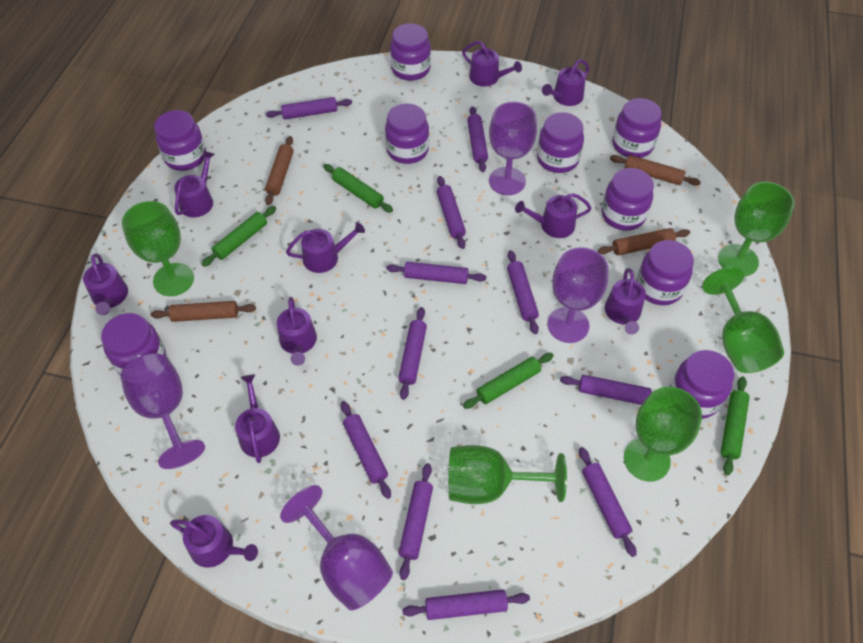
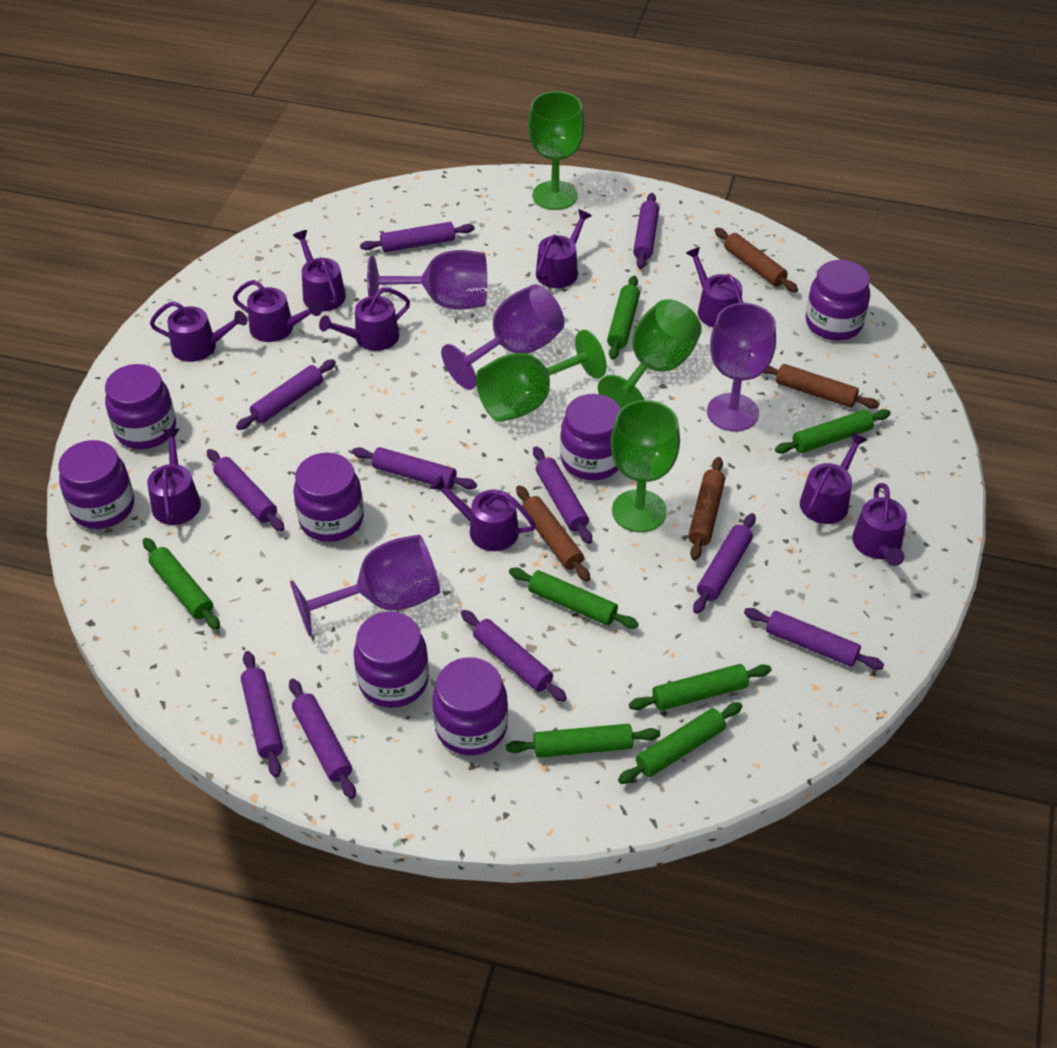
green goblet: [122,201,194,296] [448,445,567,504] [624,387,702,482] [702,267,784,373] [718,182,795,276] = 5 -> [476,330,606,422] [528,91,584,210] [598,299,702,409] [611,400,680,532] = 4
green rolling pin: [201,206,276,267] [323,164,393,213] [463,353,554,409] [721,377,750,476] = 4 -> [143,538,220,630] [506,724,660,758] [509,568,639,629] [607,276,640,360] [618,702,742,784] [629,664,771,711] [775,409,891,454] = 7
purple jar: [101,313,166,375] [154,110,206,171] [385,104,429,164] [390,23,431,81] [537,112,584,173] [601,168,654,231] [612,98,662,158] [636,240,694,305] [670,350,734,419] = 9 -> [58,440,134,529] [105,364,176,449] [294,453,364,542] [354,611,429,708] [432,657,508,756] [560,394,621,480] [806,260,870,341] = 7

